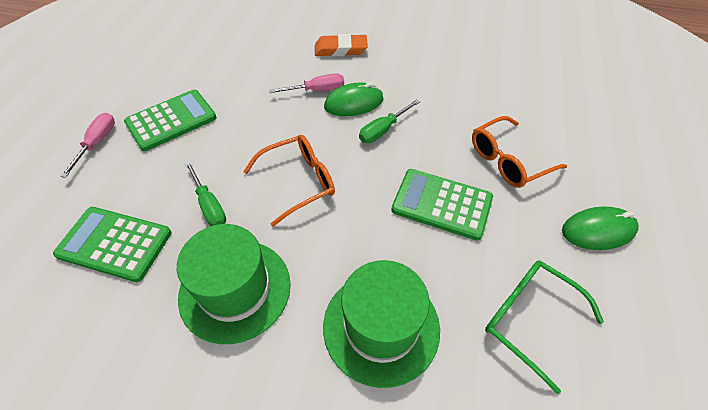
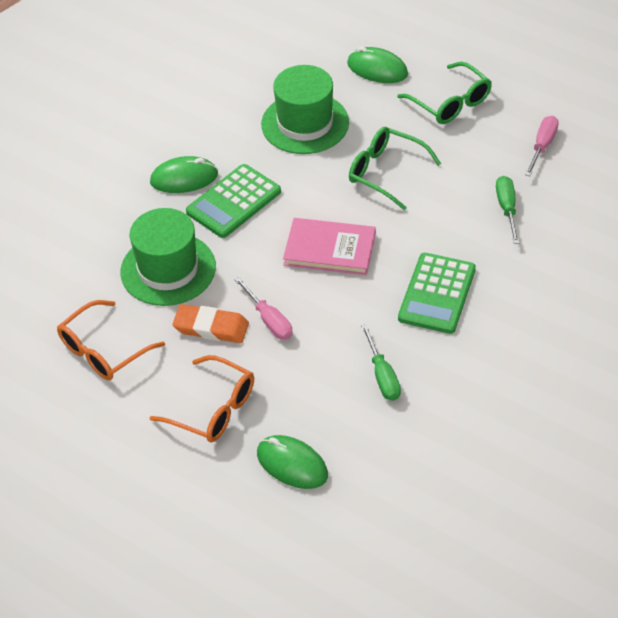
green calculator: [53,207,171,282] [124,90,217,151] [391,169,493,240] = 3 -> [186,164,281,238] [398,253,476,334] = 2
green glasses: [485,261,604,394] = 1 -> [349,127,441,210] [397,62,492,124] = 2
green mouse: [324,82,383,117] [562,206,639,250] = 2 -> [150,156,218,193] [257,435,328,489] [347,47,408,83] = 3
pink book: none = 0 -> [283,218,376,275] = 1

